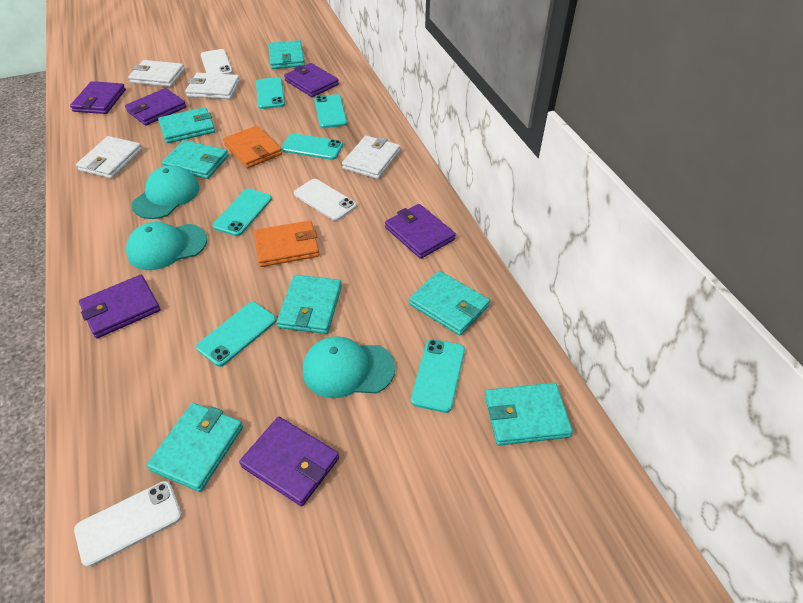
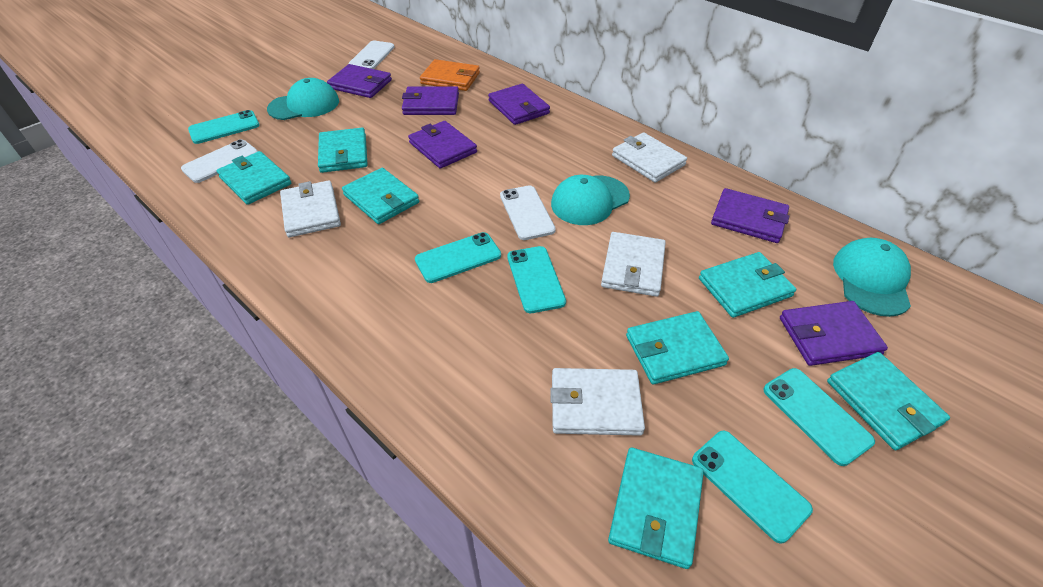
orange wallet: [223,126,282,168] [254,220,319,267] = 2 -> [420,59,480,91] = 1
turquoise phone: [196,302,276,367] [213,188,272,236] [256,77,285,109] [281,133,343,160] [314,94,347,128] [411,339,465,413] = 6 -> [188,110,260,144] [415,232,501,283] [507,246,566,313] [692,431,813,544] [763,368,875,466] = 5

